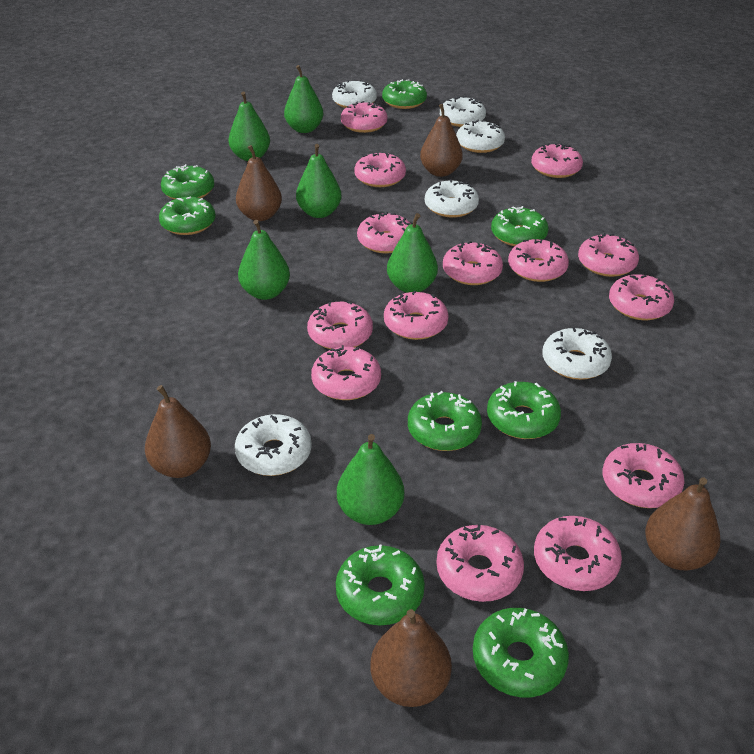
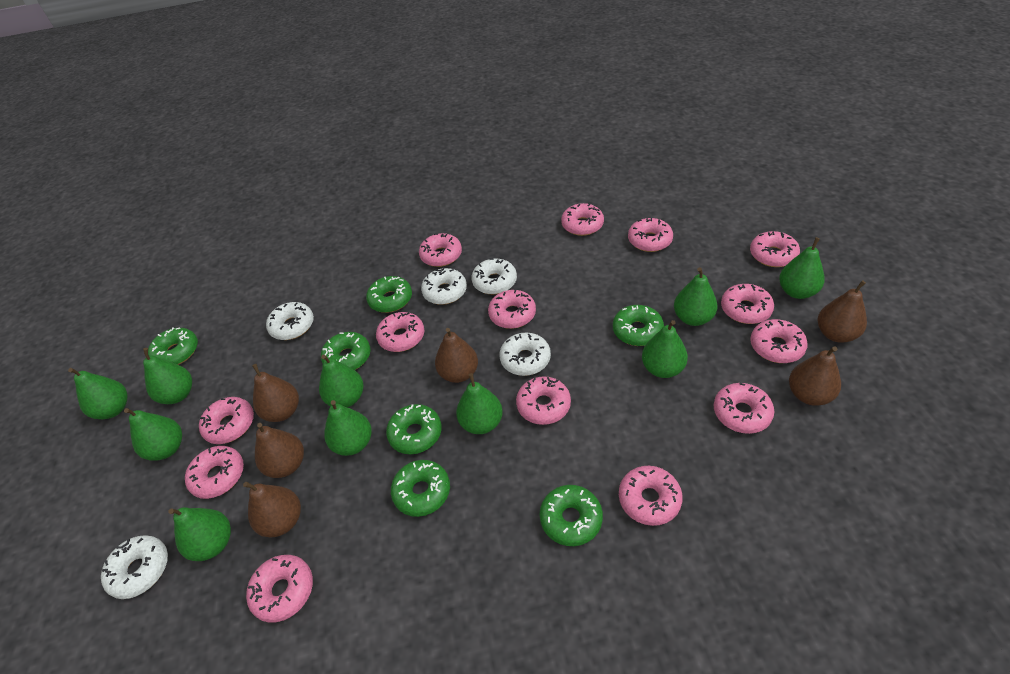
brown pear: [145,385,211,478] [236,145,282,221] [370,609,452,707] [420,104,463,177] [645,477,721,571] = 5 -> [243,482,301,538] [252,364,299,422] [255,423,304,478] [435,328,478,383] [789,346,841,406] [818,280,867,343] = 6
green donut: [159,196,216,235] [161,164,214,199] [336,544,425,626] [382,79,427,109] [408,391,482,451] [473,608,569,697] [487,381,561,439] [491,206,549,246] = 8 -> [148,327,198,365] [321,332,371,370] [366,276,412,313] [386,404,442,454] [391,460,450,517] [539,485,603,546] [613,305,664,346] = 7
green pear: [228,91,270,161] [238,220,290,300] [284,65,323,133] [296,144,341,218] [337,434,404,525] [387,213,438,293] = 6 -> [68,368,127,419] [124,408,182,461] [143,348,192,404] [168,507,231,561] [319,355,364,407] [324,400,372,456] [456,373,503,434] [642,320,688,378] [674,267,718,326] [779,237,824,299] = 10
white donut: [235,414,312,476] [332,80,377,108] [425,179,479,218] [440,96,486,127] [456,120,505,153] [542,327,612,380] = 6 -> [101,535,168,599] [266,302,314,340] [421,267,467,305] [471,258,517,294] [500,332,551,376] = 5

